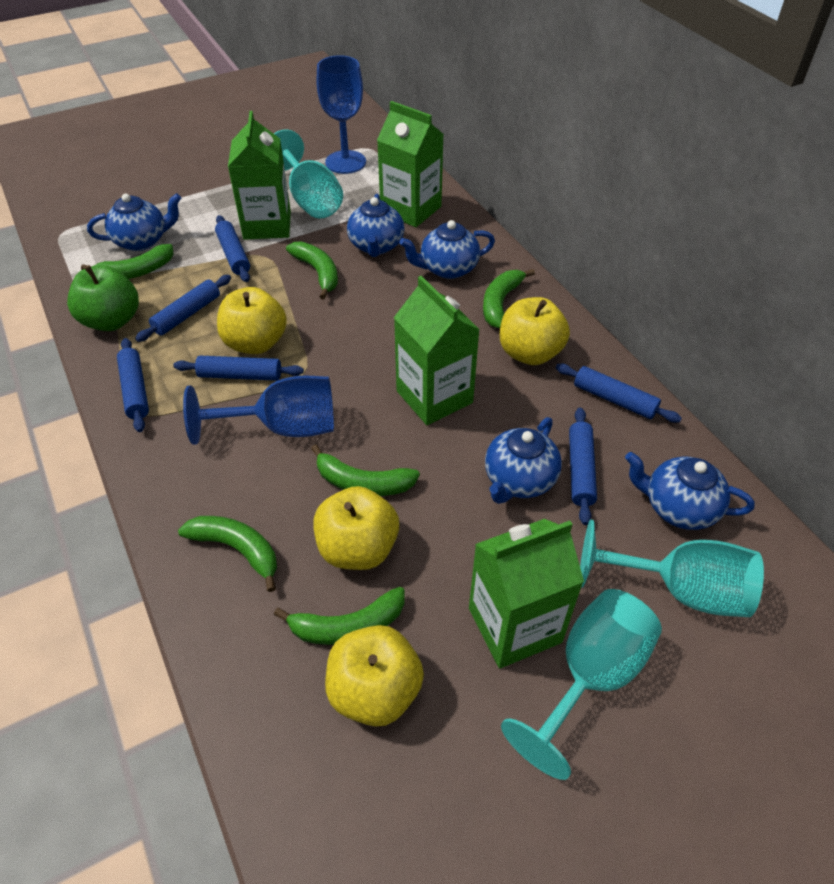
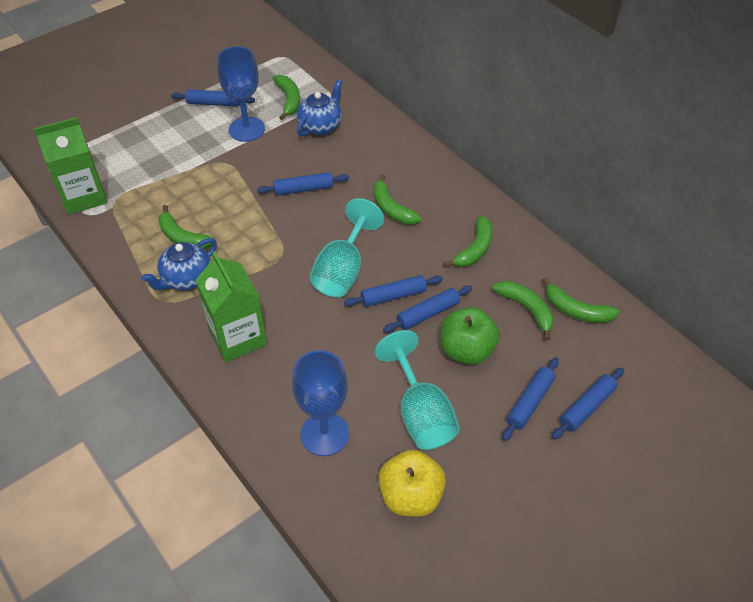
blue teapot: [87,193,181,251] [347,194,405,257] [399,220,495,279] [485,417,562,504] [625,452,755,530] = 5 -> [141,238,217,290] [297,79,342,137] = 2
green carton: [228,111,291,240] [377,101,444,227] [394,276,480,425] [469,519,584,668] = 4 -> [34,117,107,215] [196,251,267,362] = 2
turquoise goblet: [274,130,343,218] [501,589,662,780] [580,519,764,617] = 3 -> [310,198,384,297] [375,330,460,450] = 2
yellow apple: [217,287,287,354] [313,486,399,570] [325,625,424,727] [500,297,570,365] = 4 -> [378,450,446,517] = 1

